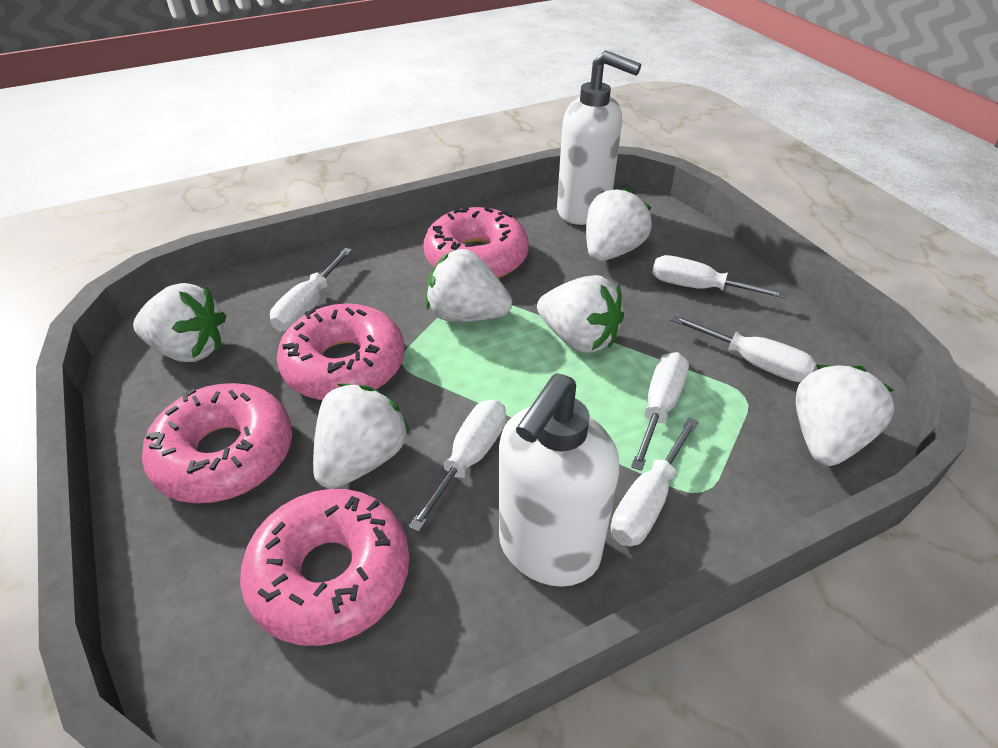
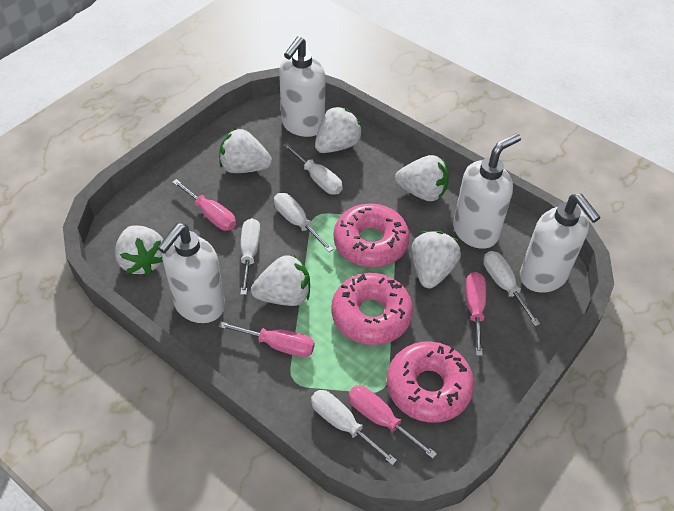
pink donut: [142,383,292,503] [240,489,410,646] [277,303,405,400] [424,205,529,278] = 4 -> [331,273,413,345] [333,204,410,267] [387,341,474,423] = 3
pink screwdriver: none = 0 -> [172,179,236,231] [218,322,315,357] [348,386,437,459] [466,272,486,356] = 4
white screwdriver: [270,248,352,332] [408,399,506,532] [611,417,698,546] [631,352,689,471] [652,255,787,299] [671,315,816,382] = 6 -> [240,218,261,295] [274,193,334,252] [283,143,343,194] [311,390,397,465] [483,251,540,326] = 5
white soap dispenser: [499,373,619,587] [557,50,641,225] = 2 -> [157,223,225,323] [279,36,326,137] [453,133,521,249] [520,194,601,293] = 4

